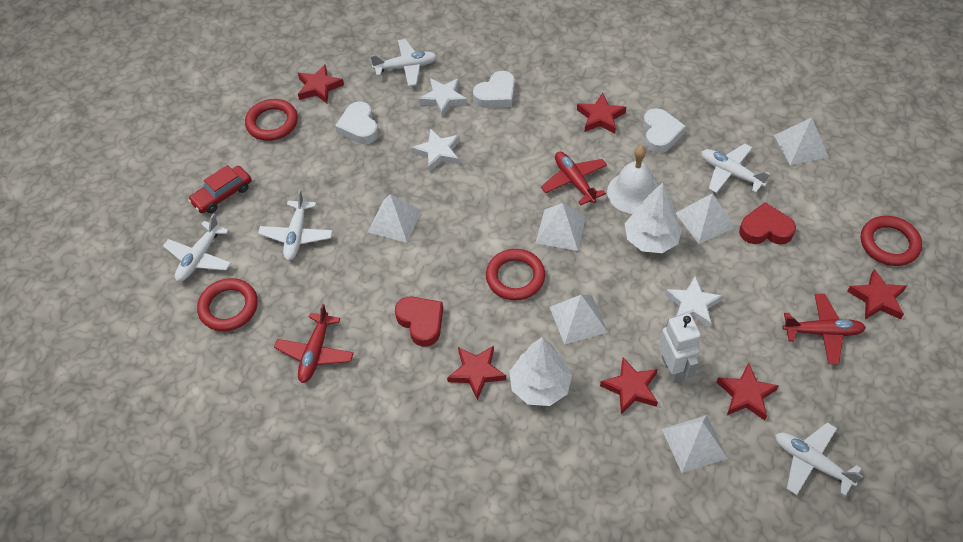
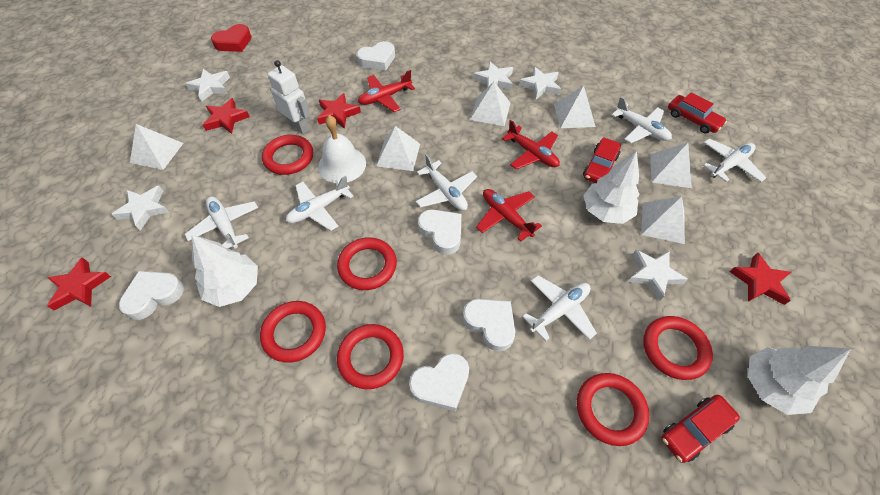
red car: [188,165,252,213] = 1 -> [583,137,621,183] [661,395,740,463] [668,92,727,133] = 3
red heart: [395,297,443,347] [739,202,796,244] = 2 -> [211,24,252,52] = 1
red ring: [197,278,258,331] [245,99,298,141] [486,249,545,301] [861,216,922,266] = 4 -> [260,301,326,363] [262,135,313,175] [337,237,397,290] [337,324,404,389] [577,373,649,446] [643,316,713,380] = 6
red star: [298,64,344,103] [447,345,506,400] [577,93,626,134] [600,357,658,414] [716,363,779,420] [847,269,907,319] = 6 -> [47,257,111,311] [203,98,250,134] [317,93,361,129] [730,253,791,305] = 4
white heart: [335,101,378,144] [473,71,515,108] [643,108,686,153] = 3 -> [119,271,184,320] [356,41,395,71] [409,353,469,411] [418,209,461,255] [463,299,515,352] = 5
white plane: [163,214,231,282] [258,190,333,260] [370,39,437,86] [701,144,770,193] [775,423,863,496] = 5 -> [185,196,258,249] [286,176,354,231] [416,154,477,211] [522,275,597,341] [612,97,672,143] [703,139,766,182] = 6
white star: [411,128,460,172] [419,78,467,118] [665,276,723,328] = 3 -> [111,185,169,231] [185,69,230,101] [473,61,513,90] [519,67,561,99] [628,250,688,300] = 5
white tree: [510,337,572,406] [625,183,682,253] = 2 -> [192,235,258,307] [583,151,640,224] [748,346,851,415] = 3

